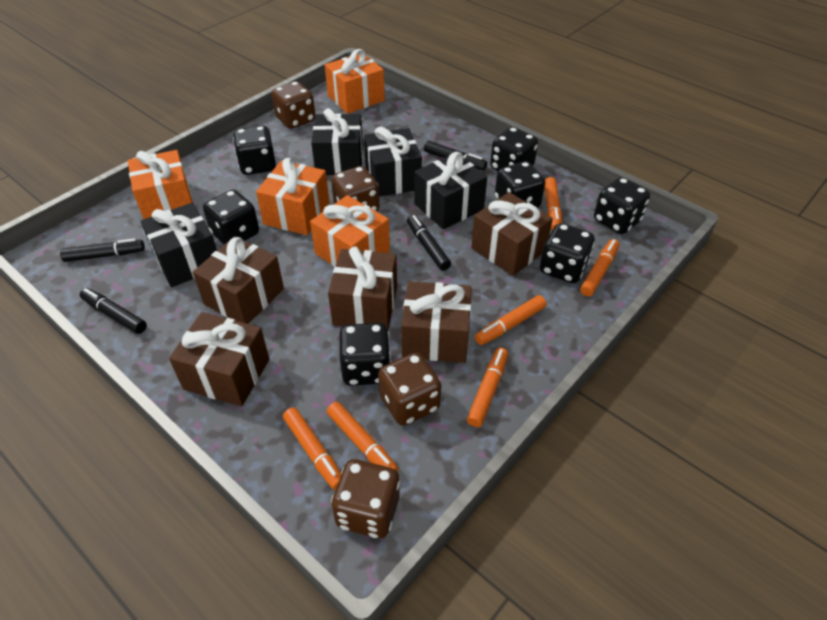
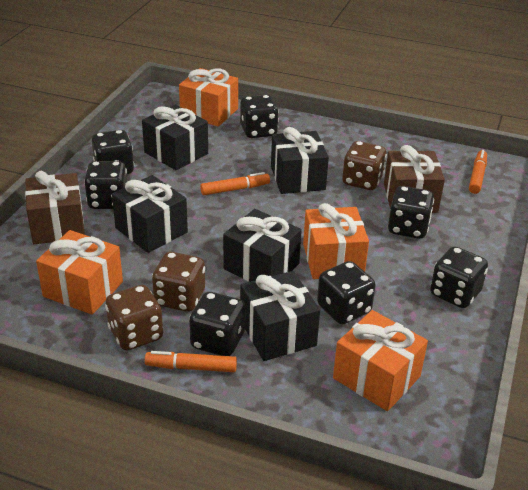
black gift: [141,203,217,287] [311,108,363,175] [364,127,422,196] [414,152,487,229] = 4 -> [112,175,188,253] [142,105,208,170] [223,209,302,282] [240,271,320,361] [271,127,329,194] = 5
black marker: [60,238,145,262] [80,288,147,334] [407,215,451,271] [424,141,487,171] = 4 -> none = 0
brown dice: [272,81,315,129] [331,166,380,212] [331,459,400,538] [378,352,441,426] = 4 -> [105,285,163,351] [152,252,205,312] [342,141,387,190] = 3
brown gift: [169,312,269,406] [193,236,284,324] [328,246,397,330] [401,281,472,363] [471,192,553,276] = 5 -> [25,171,85,244] [384,145,445,213] = 2
orange marker: [283,407,341,490] [326,402,398,472] [467,348,508,427] [475,295,546,345] [545,177,562,231] [580,239,619,296] = 6 -> [145,351,237,372] [200,172,270,195] [469,150,487,194] = 3

